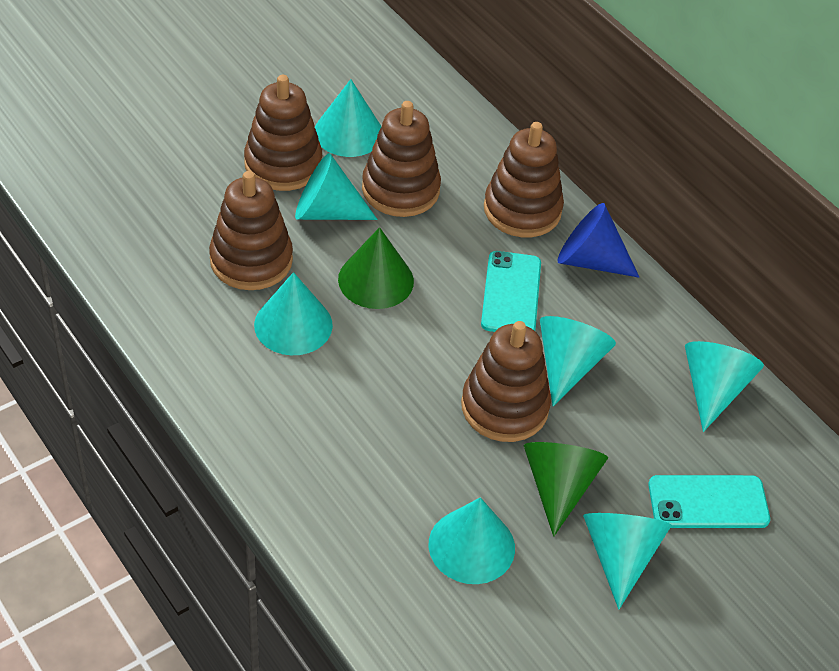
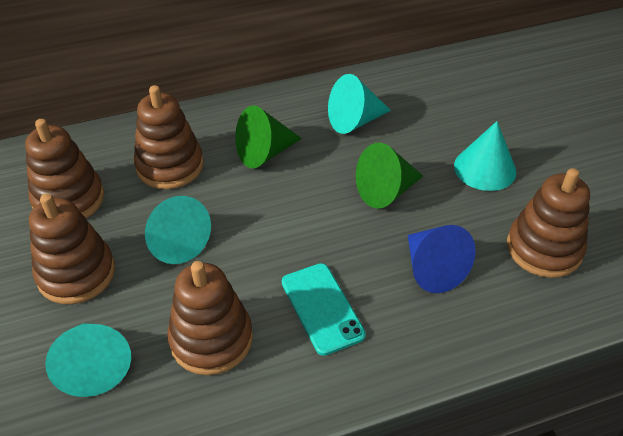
turquoise cone: [254,272,333,355] [295,153,378,220] [315,79,381,157] [429,497,515,584] [540,316,616,406] [583,513,672,610] [685,341,764,432] = 7 -> [45,323,131,397] [145,196,211,264] [328,74,391,134] [454,121,516,191] = 4
turquoise phone: [481,251,541,332] [648,475,770,528] = 2 -> [282,263,366,356] = 1

